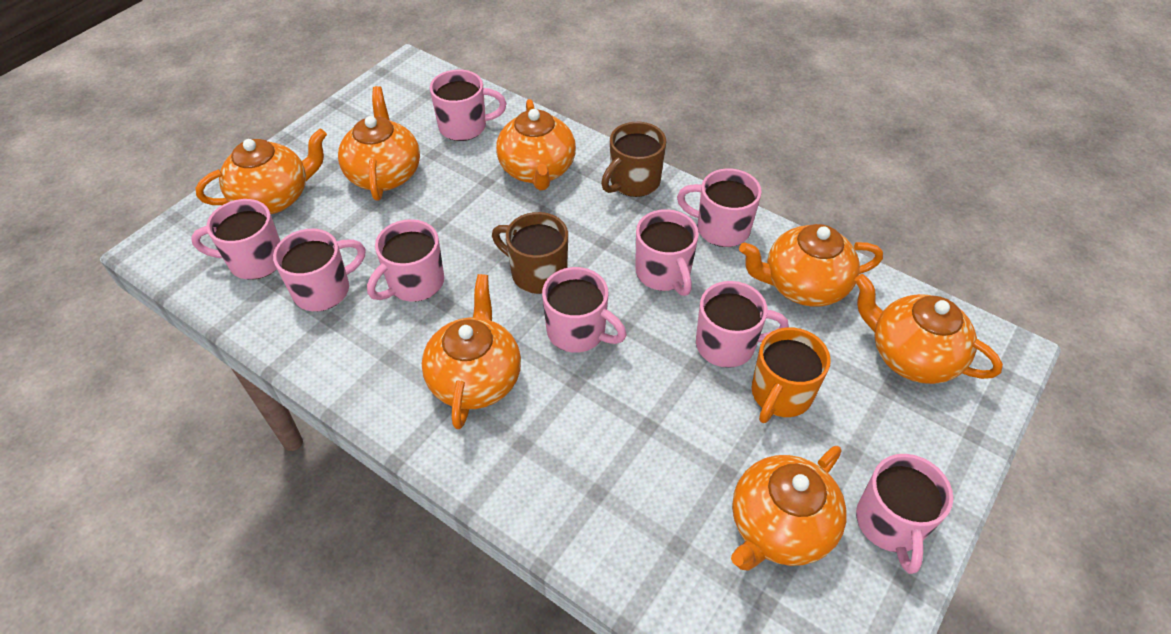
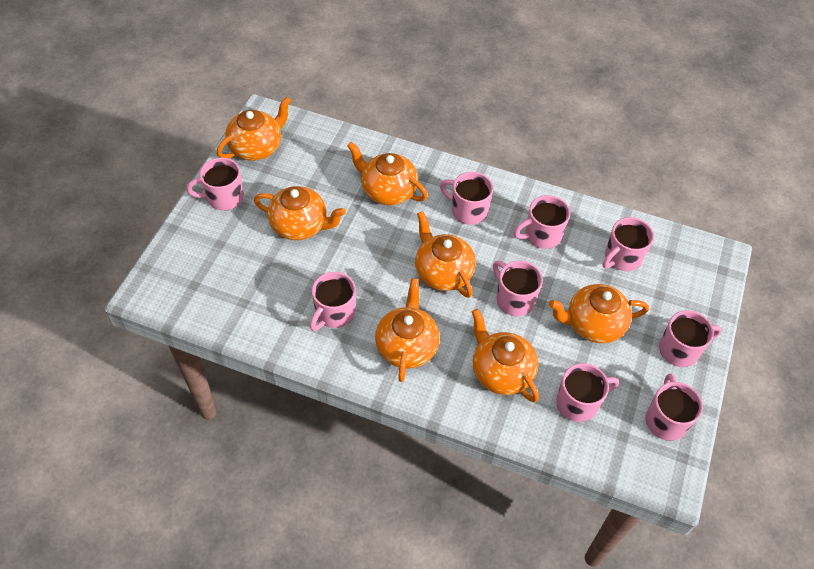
brown mug: [492,212,568,294] [601,122,666,197] = 2 -> none = 0
orange mug: [751,327,831,423] = 1 -> none = 0

